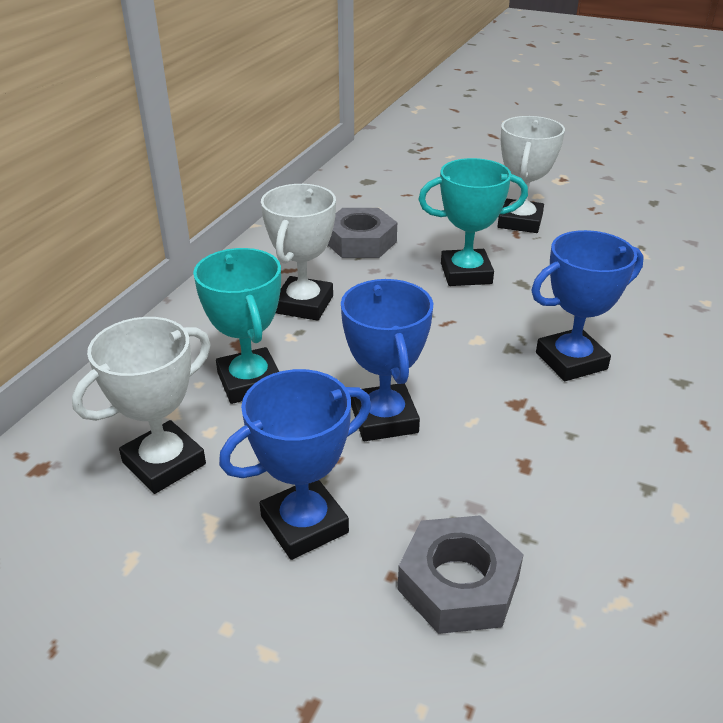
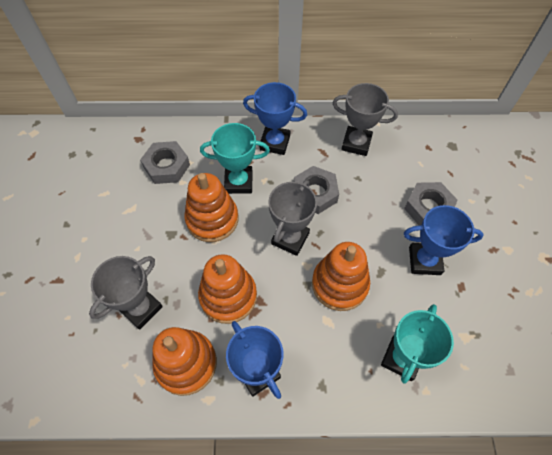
grey nut: [328,208,397,258] [398,515,524,634] = 2 -> [140,141,190,184] [294,166,339,214] [404,182,458,225] = 3
grey trophy: none = 0 -> [89,256,163,330] [268,180,317,256] [333,83,398,156] = 3
orange stacking toy: none = 0 -> [153,327,217,396] [184,173,238,242] [198,254,257,324] [312,242,370,311] = 4
white trophy: [72,317,211,494] [261,184,336,321] [497,116,565,233] = 3 -> none = 0

